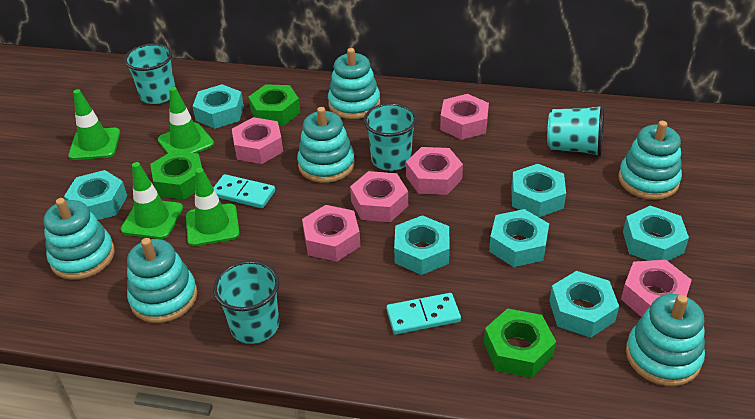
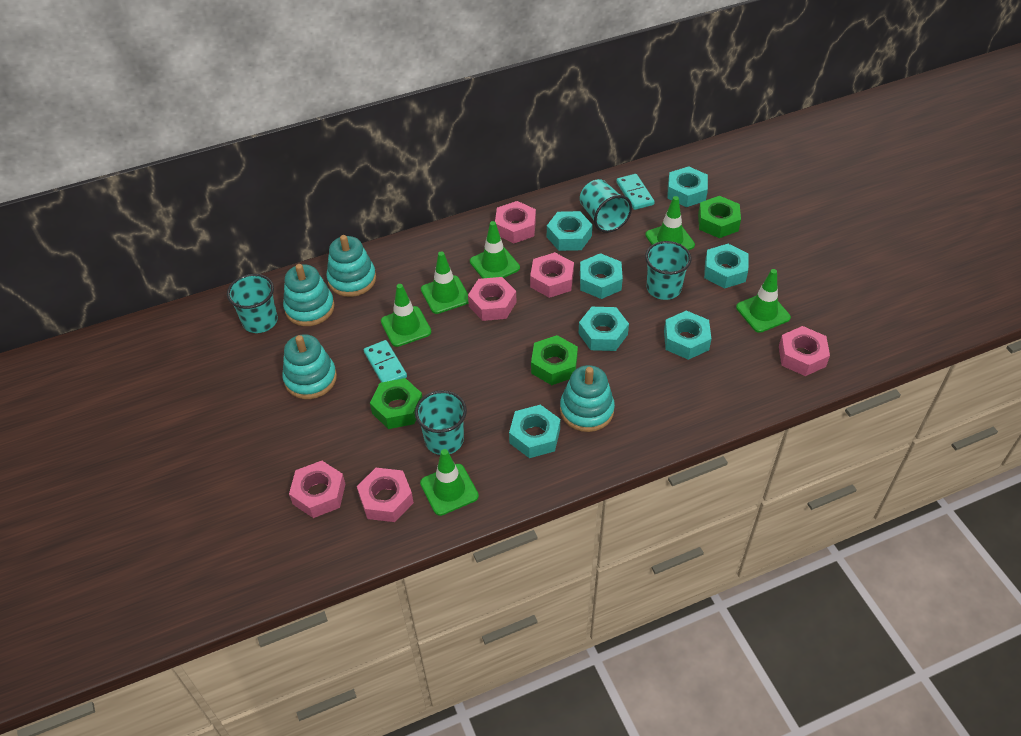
green traffic cone: [68,89,120,160] [121,162,183,239] [158,87,214,154] [186,168,240,246] = 4 -> [381,284,431,347] [420,449,479,516] [421,251,468,314] [470,221,520,278] [645,196,695,250] [736,269,791,333] = 6
turquoise stacking toy: [43,198,115,280] [127,238,197,323] [297,107,355,183] [328,48,380,119] [618,121,682,200] [626,294,705,386] = 6 -> [282,334,337,399] [283,264,335,326] [326,235,376,297] [560,365,615,432] = 4

